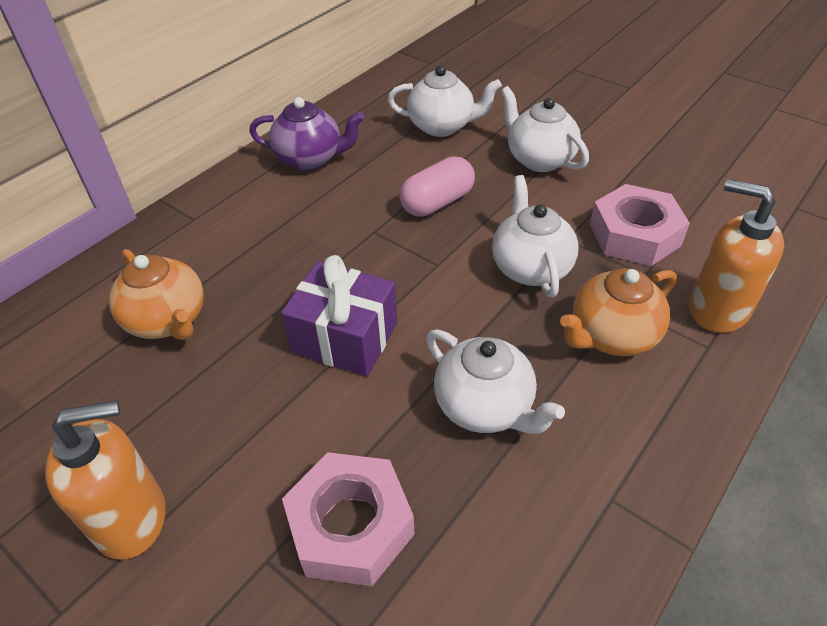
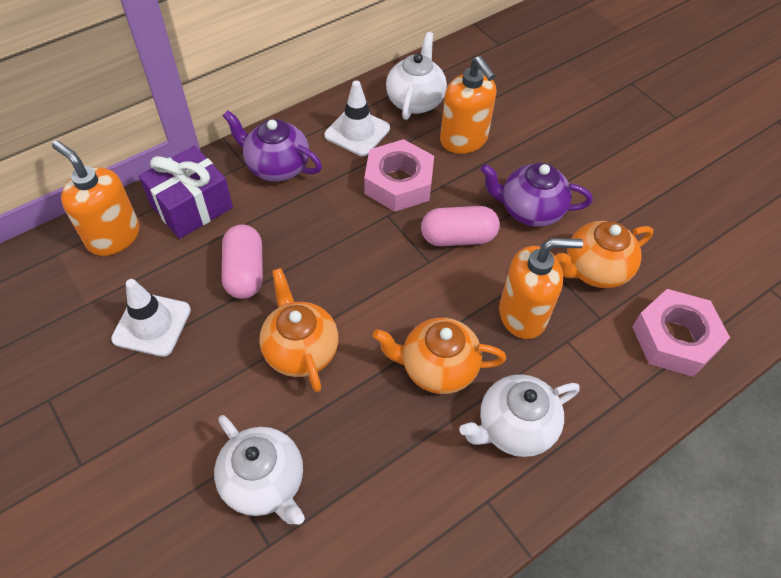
orange soap dispenser: [45,400,166,560] [689,179,784,333] = 2 -> [52,140,139,256] [440,56,496,154] [499,238,583,339] = 3
orange teapot: [109,249,204,340] [560,268,677,356] = 2 -> [259,268,338,392] [373,318,506,394] [555,221,653,288] = 3
pink capsule: [400,157,475,217] = 1 -> [222,224,263,299] [421,206,500,246] = 2
purple teapot: [249,97,364,170] = 1 -> [223,110,322,182] [480,163,593,227] = 2
white teapot: [388,66,502,137] [426,329,565,434] [492,175,578,297] [501,86,589,172] = 4 -> [214,415,305,525] [386,32,447,120] [459,374,580,457] = 3
white traffic cone: none = 0 -> [111,279,191,357] [324,81,390,156] = 2

